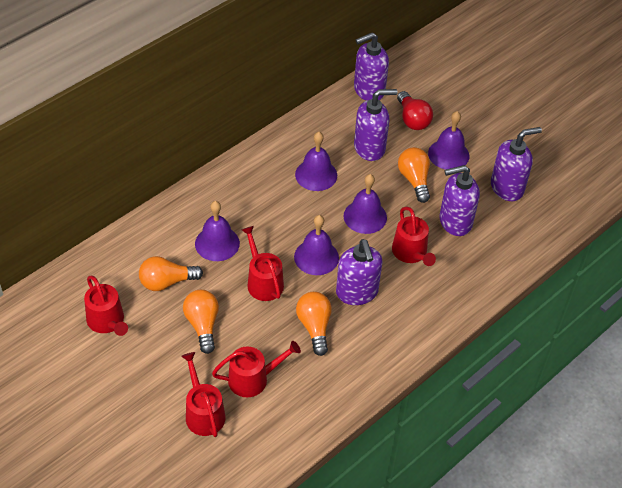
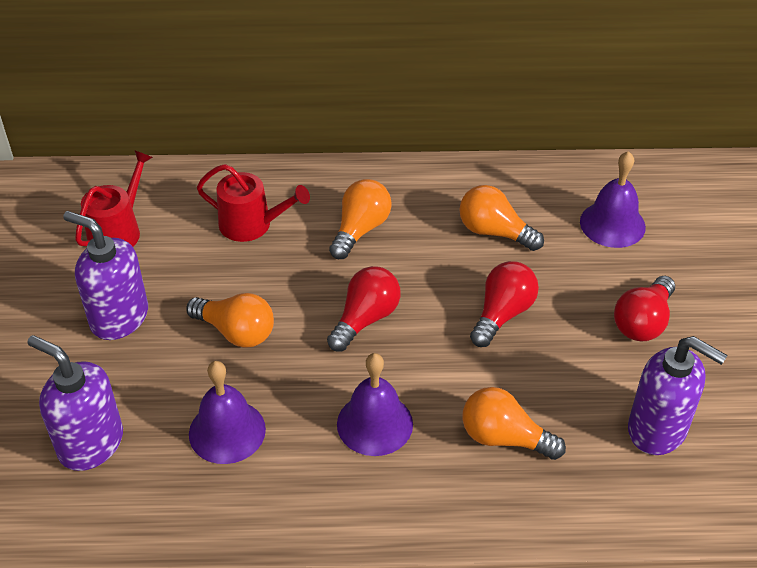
purple bell: [195,201,240,261] [294,215,339,275] [295,132,337,191] [344,174,387,234] [428,111,469,170] = 5 -> [189,361,266,464] [337,353,413,456] [580,151,646,248] = 3
purple soap dispenser: [336,239,382,305] [354,32,389,100] [354,89,397,161] [439,165,480,236] [491,127,542,201] = 5 -> [27,335,123,471] [63,211,148,340] [628,336,727,455] = 3
red light bulb: [397,91,433,130] = 1 -> [327,266,400,352] [470,261,539,347] [614,276,675,341] = 3
red watering can: [84,276,128,336] [181,352,225,437] [212,341,301,397] [242,226,284,301] [392,207,436,266] = 5 -> [75,150,153,246] [197,164,310,242] = 2

